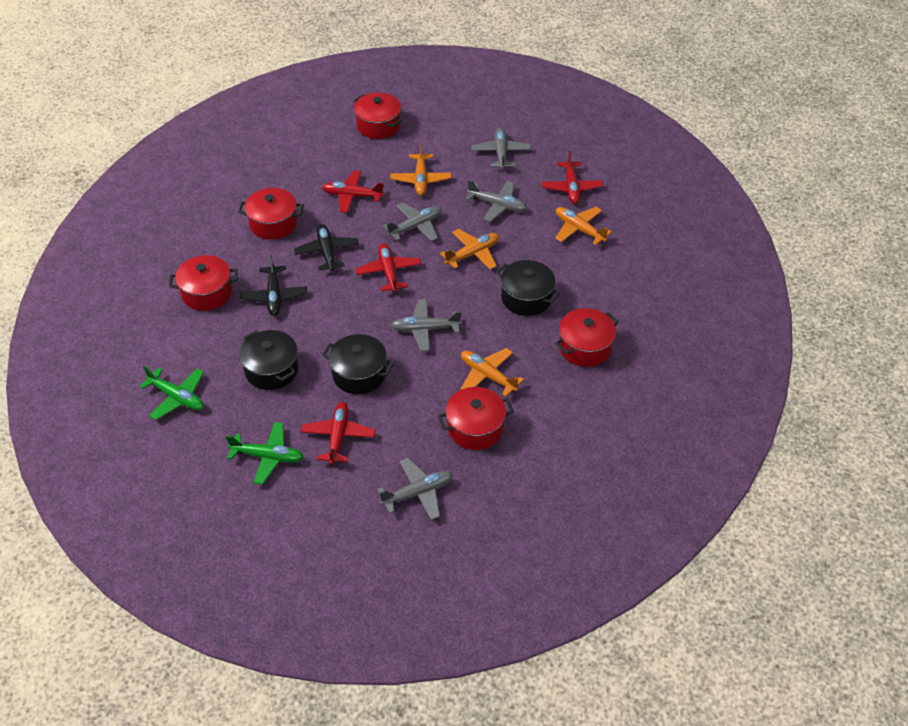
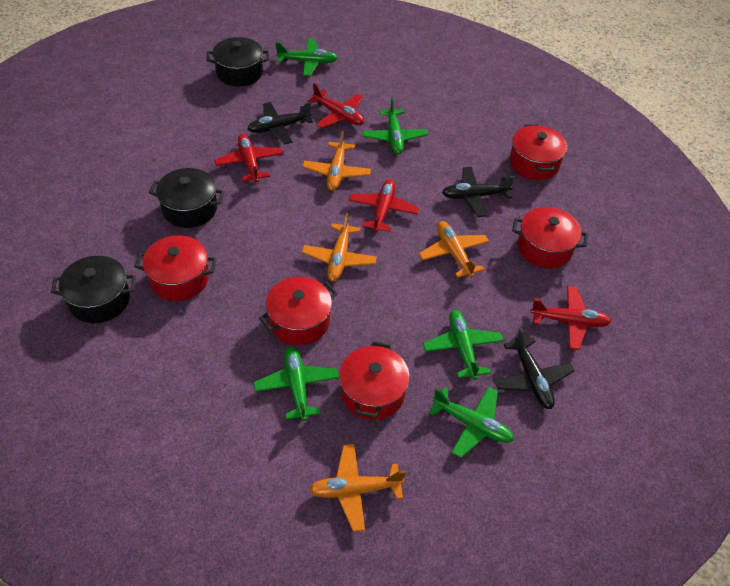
black plane: [240,255,307,316] [294,224,359,271] = 2 -> [247,102,313,144] [442,167,515,217] [494,328,574,409] = 3
green plane: [139,366,204,420] [226,422,303,485] = 2 -> [254,346,339,421] [275,39,338,76] [362,97,428,154] [423,310,503,380] [429,387,514,458] = 5
grey plane: [377,458,453,520] [383,202,442,241] [391,299,462,351] [465,180,527,222] [472,128,531,169] = 5 -> none = 0

